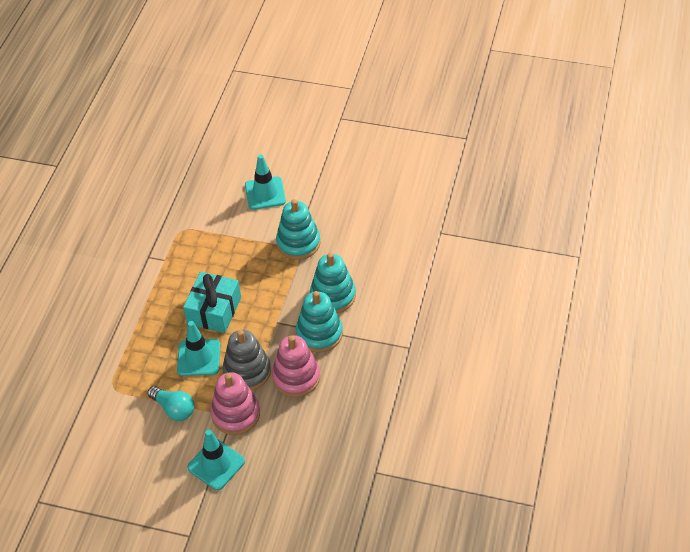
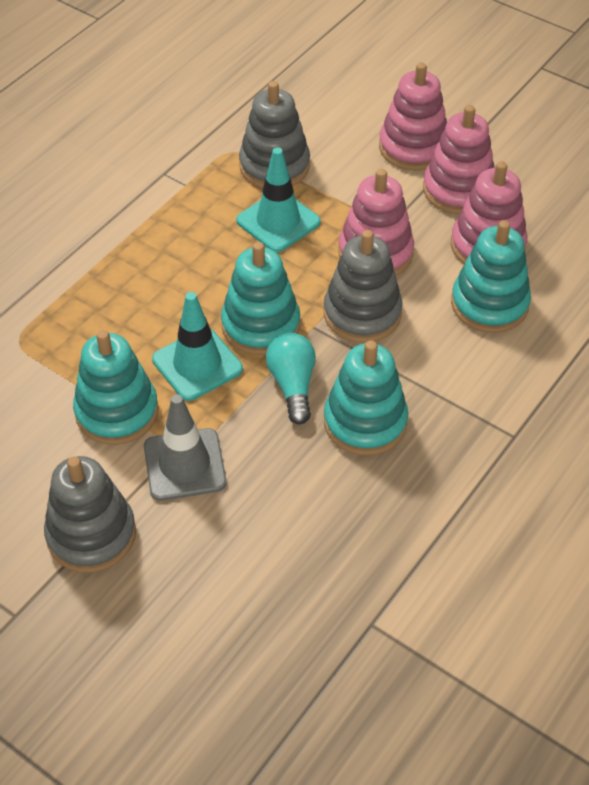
grey stacking toy: [223,330,271,391] = 1 -> [44,456,136,573] [239,81,310,188] [324,230,403,343] = 3
grey traffic cone: none = 0 -> [144,394,227,501] = 1
pink stacking toy: [211,372,260,435] [272,335,320,397] = 2 -> [338,169,414,276] [379,63,447,171] [423,105,495,214] [451,161,527,265] = 4
turquoise gift: [183,272,241,333] = 1 -> none = 0
turquoise stacking toy: [276,199,321,260] [296,291,343,353] [310,253,356,313] = 3 -> [73,330,159,445] [221,242,300,355] [324,340,408,455] [451,220,531,333] = 4
turquoise traffic cone: [177,321,220,376] [187,430,245,490] [245,155,286,210] = 3 -> [152,292,243,401] [236,147,321,252] = 2

